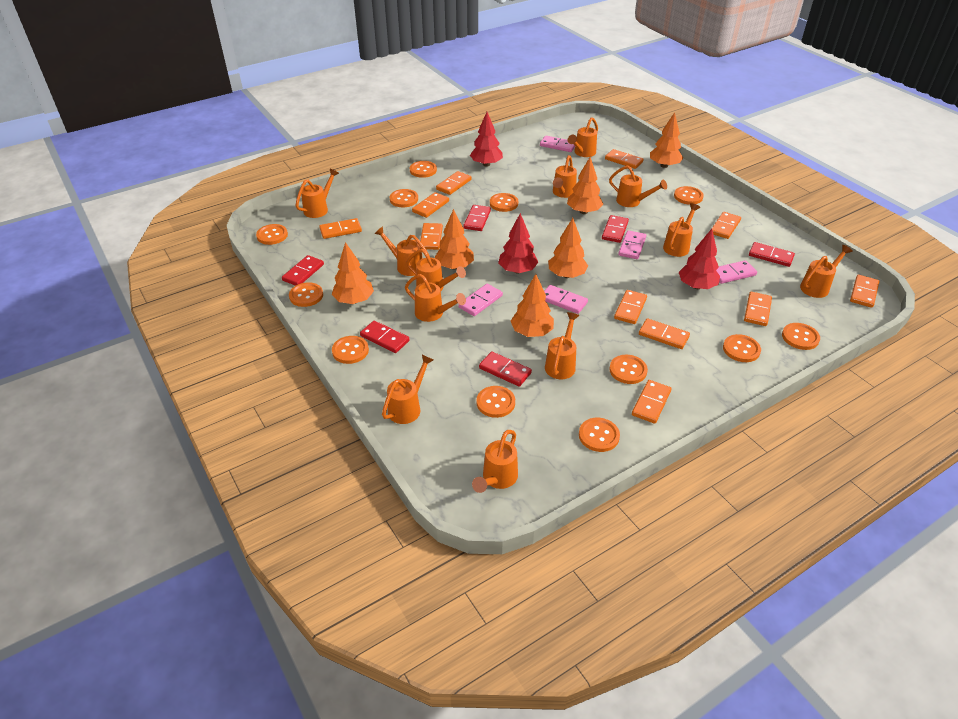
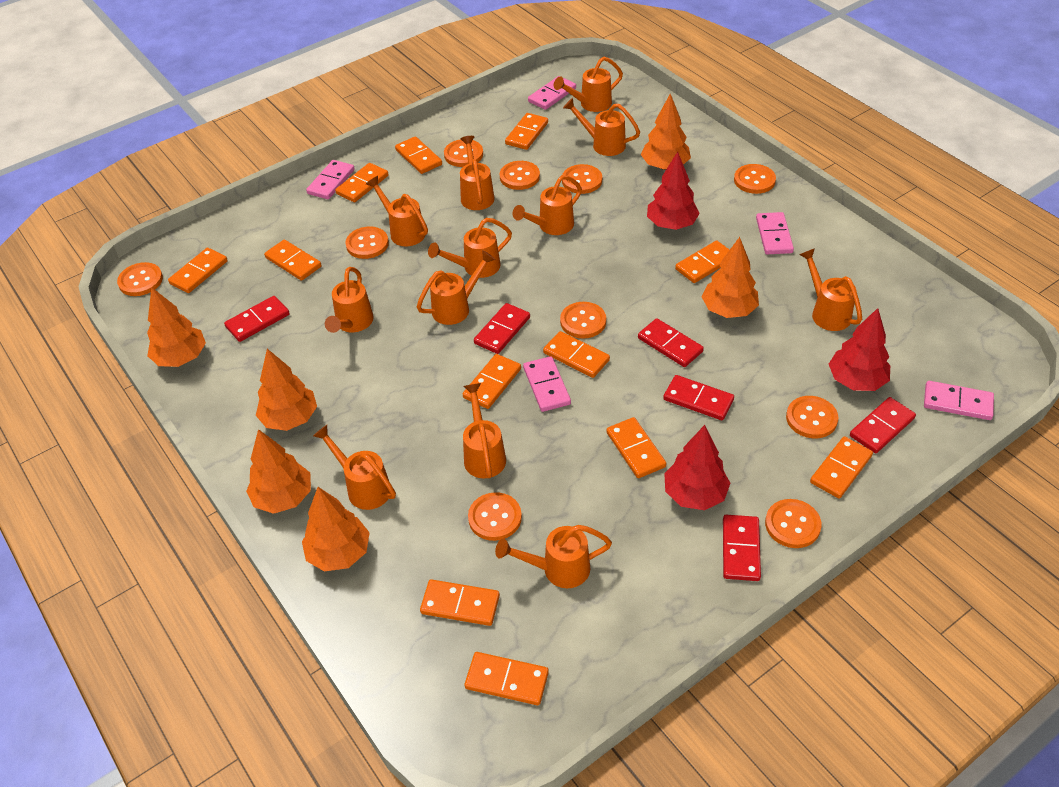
orange button: [256,224,288,245] [289,282,323,307] [332,336,369,364] [390,189,418,207] [410,161,437,178] [476,386,515,418] [490,193,518,212] [579,418,620,452] [609,355,648,384] [674,186,704,205] [723,334,761,362] [782,323,820,350] = 12 -> [117,262,163,296] [345,226,389,259] [444,139,483,167] [468,492,522,541] [500,161,540,190] [560,302,606,339] [562,164,602,194] [734,164,776,194] [765,499,822,548] [786,396,839,438] = 10
orange domino: [319,218,362,239] [412,192,449,218] [420,223,443,250] [436,171,471,195] [605,149,644,169] [614,290,647,324] [632,380,671,424] [639,318,690,349] [712,212,741,239] [744,292,772,326] [850,275,879,308] = 11 -> [168,248,228,293] [264,240,322,281] [335,163,389,202] [395,136,442,174] [420,579,500,626] [463,354,521,409] [464,652,549,705] [505,113,548,150] [543,331,610,378] [606,417,666,478] [675,241,730,283] [810,436,873,498] = 12

